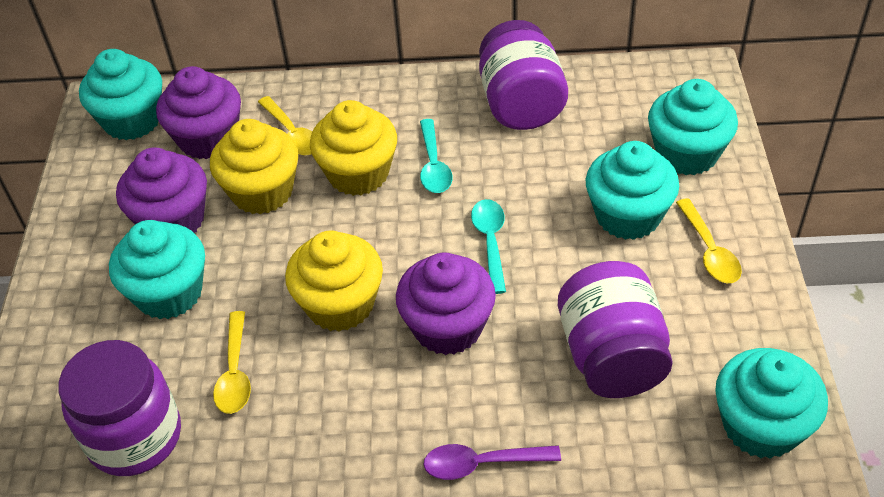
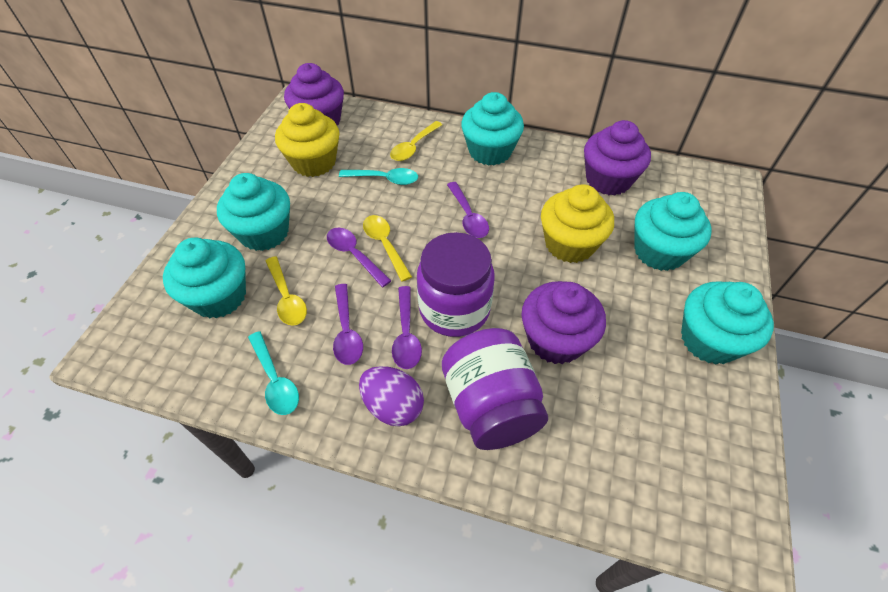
purple egg: none = 0 -> [359,366,424,427] = 1
purple jar: [58,340,181,476] [479,20,568,130] [558,261,673,398] = 3 -> [417,232,495,337] [442,328,548,450] = 2
purple spoon: [423,444,561,480] = 1 -> [327,228,391,287] [333,284,363,365] [392,286,422,369] [447,182,489,238] = 4
yellow cupcake: [210,119,298,214] [285,230,383,331] [310,100,397,196] = 3 -> [275,103,339,177] [541,184,614,263] = 2

